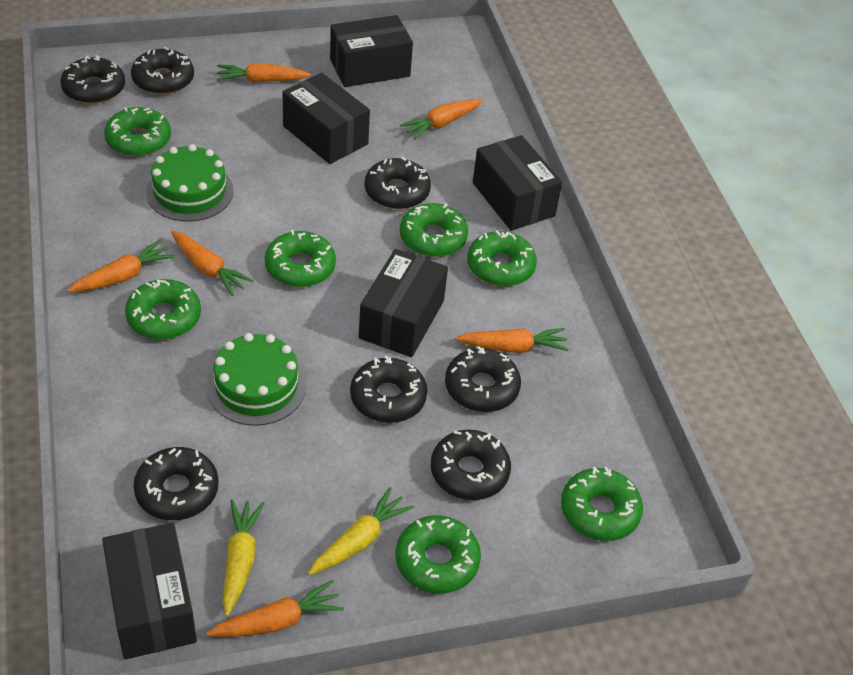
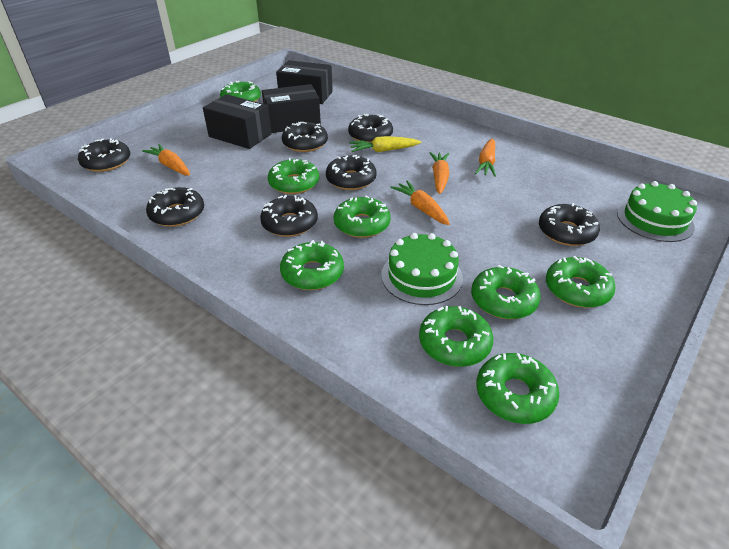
black box: [102,523,197,659] [283,73,370,164] [330,15,413,87] [359,249,448,357] [473,135,562,231] = 5 -> [203,94,272,149] [262,84,321,133] [276,60,333,104] = 3
green donut: [104,107,171,156] [125,279,201,339] [265,230,336,287] [395,516,481,593] [400,203,468,257] [467,231,537,286] [561,467,643,541] = 7 -> [220,80,261,102] [268,158,319,194] [280,240,344,290] [334,195,390,238] [419,306,493,367] [471,265,541,319] [476,353,559,424] [546,256,616,308] = 8
orange carrot: [67,239,175,292] [171,230,254,296] [206,580,344,637] [216,63,311,83] [400,99,483,139] [455,328,569,353] = 6 -> [142,144,190,175] [390,180,450,225] [430,152,450,194] [475,138,496,177] = 4
yellow carrot: [222,499,265,617] [308,487,414,575] = 2 -> [349,136,421,152] = 1

